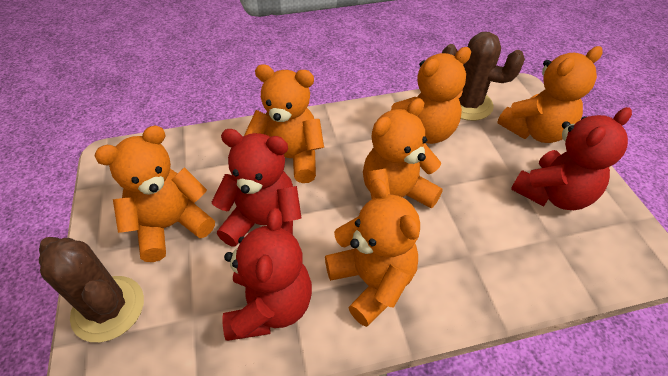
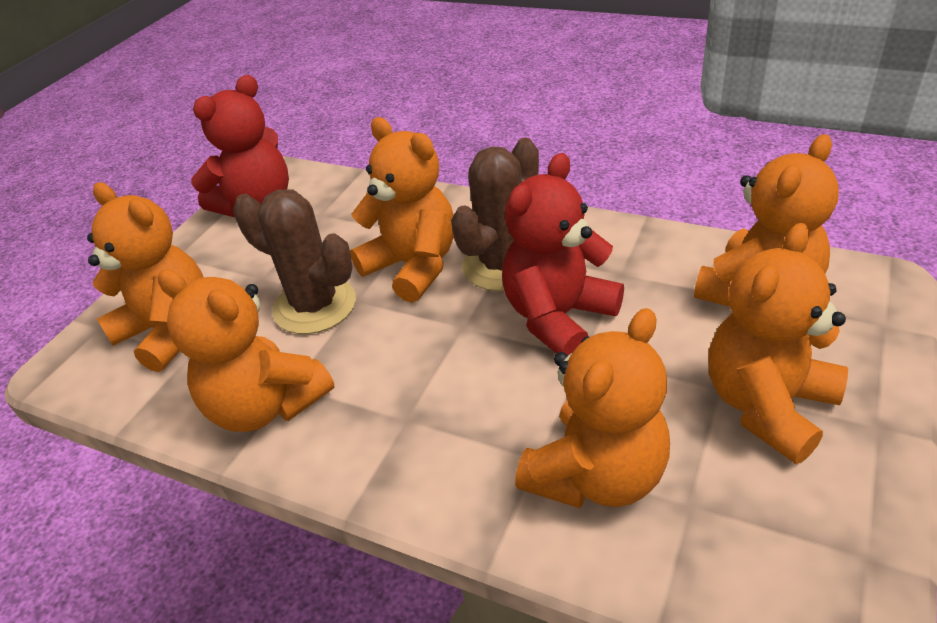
red teddy bear: [211,129,302,247] [222,208,312,341] [511,107,632,210] = 3 -> [191,75,289,217] [502,153,624,355] = 2

